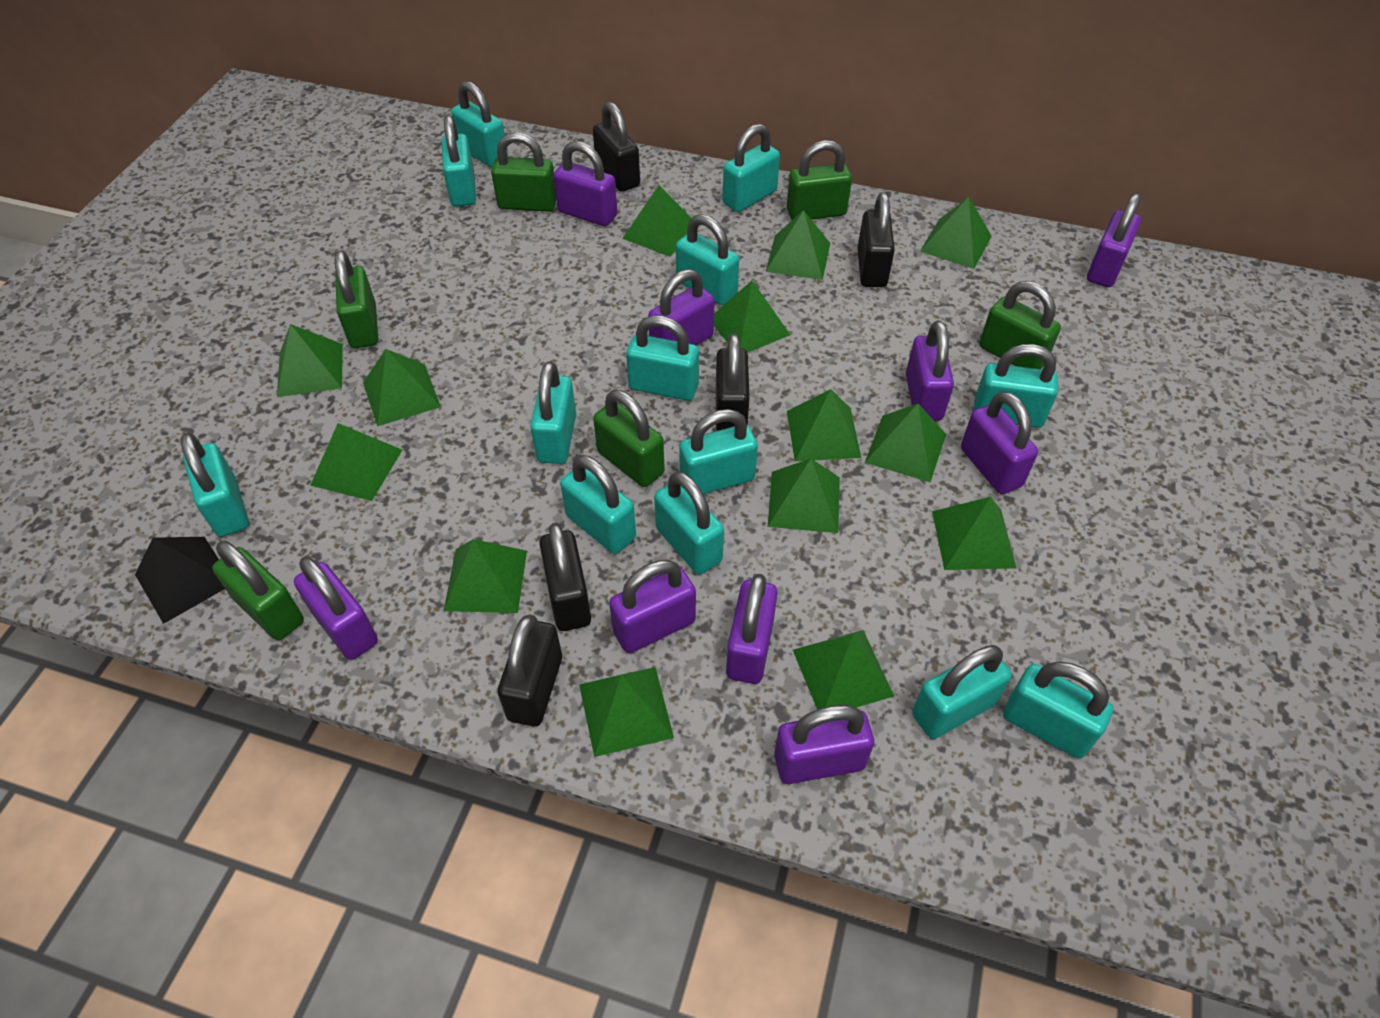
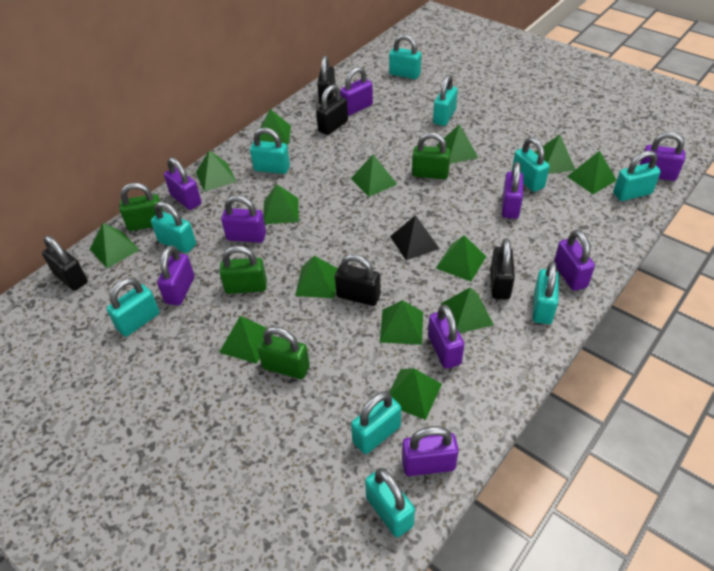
green padlock: [212,541,304,640] [334,250,378,348] [491,132,556,212] [593,390,664,487] [787,140,852,220] [979,281,1061,369] = 6 -> [119,183,164,231] [219,246,267,294] [258,326,310,379] [412,132,451,179] = 4
turquoise padlock: [180,432,249,537] [442,115,476,207] [451,81,508,168] [530,361,576,464] [560,455,636,554] [626,315,699,401] [654,471,724,574] [676,214,739,305] [679,409,758,494] [723,124,780,212] [912,645,1012,739] [974,344,1058,428] [1003,661,1114,759] = 13 -> [107,278,160,337] [151,201,196,253] [250,128,290,174] [351,391,401,454] [365,468,415,537] [389,35,421,79] [433,75,458,126] [512,137,550,192] [533,261,559,324] [613,151,661,201] = 10

